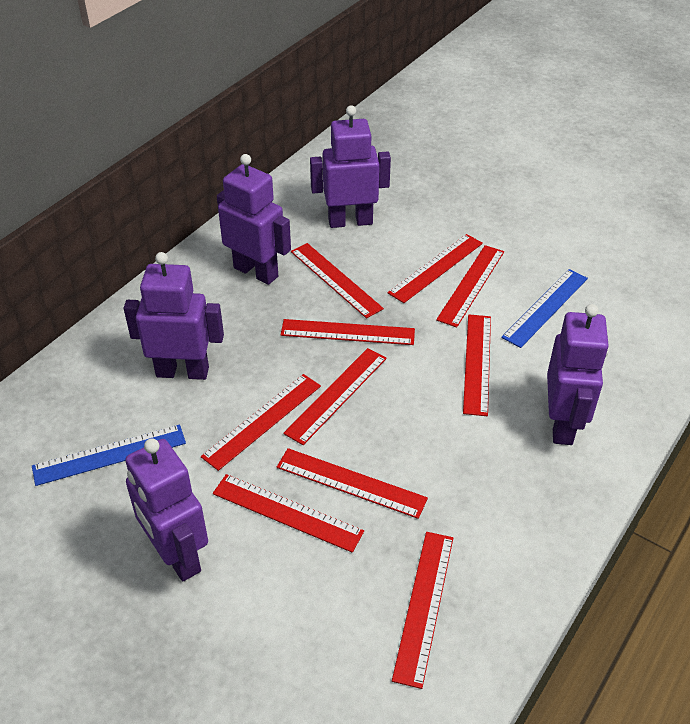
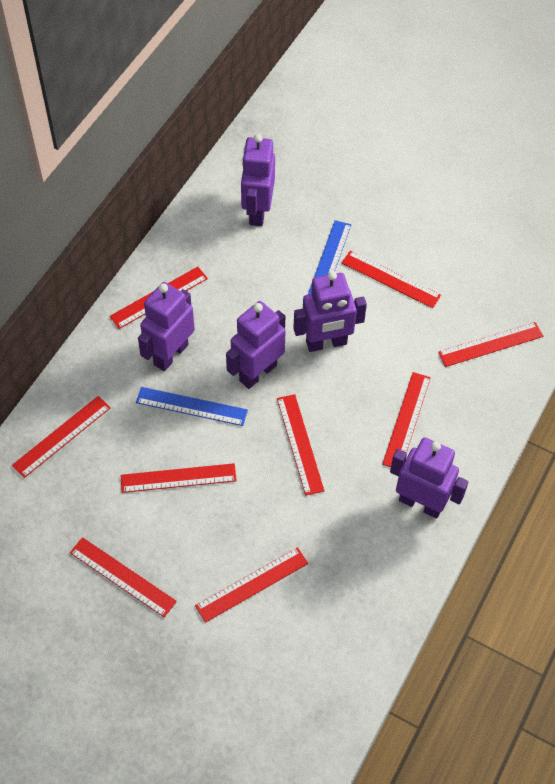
red ruler: [201,374,321,471] [213,474,364,553] [277,448,428,519] [281,319,415,345] [283,348,387,445] [291,243,384,318] [387,234,483,303] [392,532,453,689] [436,245,504,328] [463,314,491,416] = 10 -> [12,396,111,478] [70,537,177,617] [109,267,208,329] [121,463,237,493] [195,547,308,623] [277,394,324,496] [342,251,441,308] [382,372,431,467] [438,322,543,367] = 9

